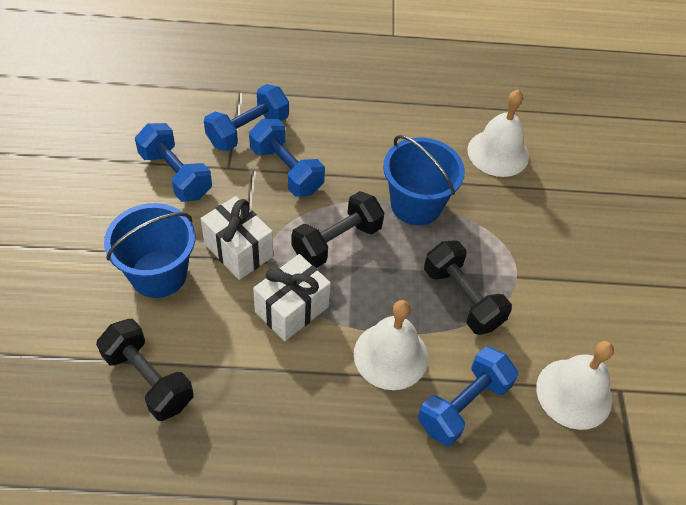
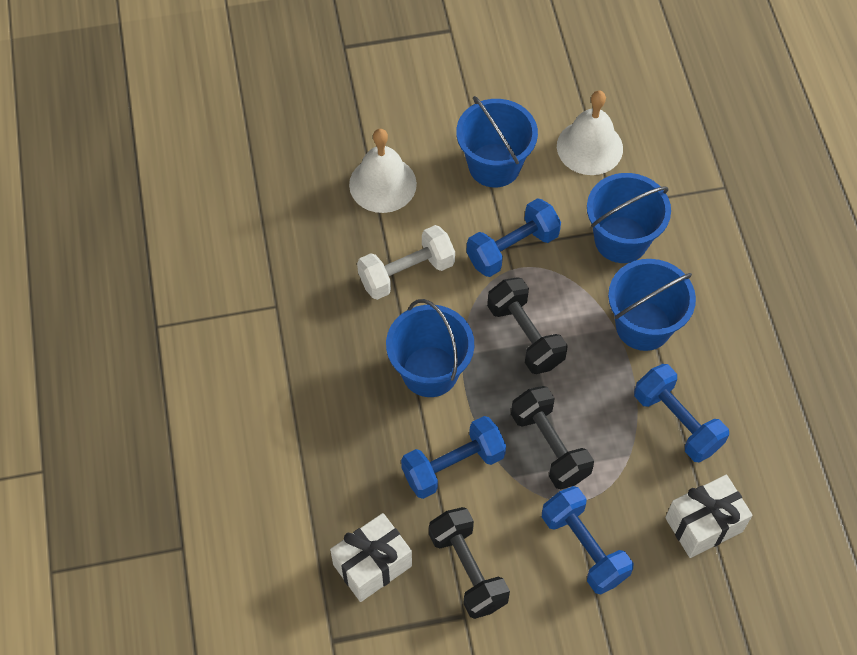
blue bucket: [104,203,195,298] [383,135,465,225] = 2 -> [386,299,474,397] [456,96,538,188] [587,173,671,263] [608,259,696,351] = 4
white bell: [354,300,428,390] [467,90,529,177] [536,341,614,430] = 3 -> [349,129,417,213] [557,91,623,175] = 2
white dumbbell: none = 0 -> [357,225,455,300] = 1

